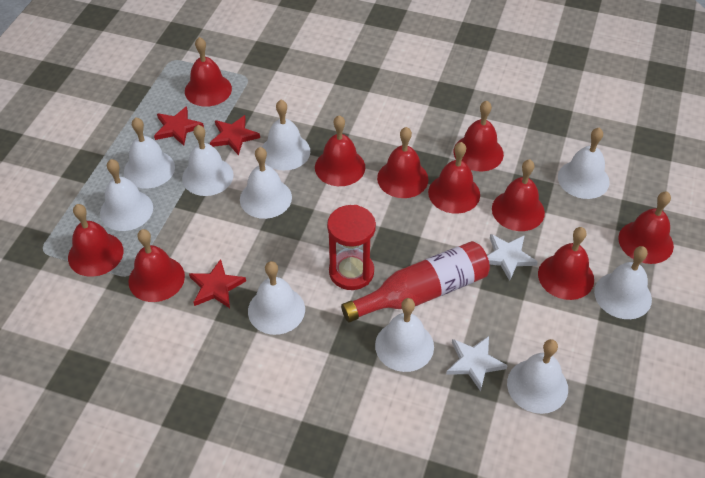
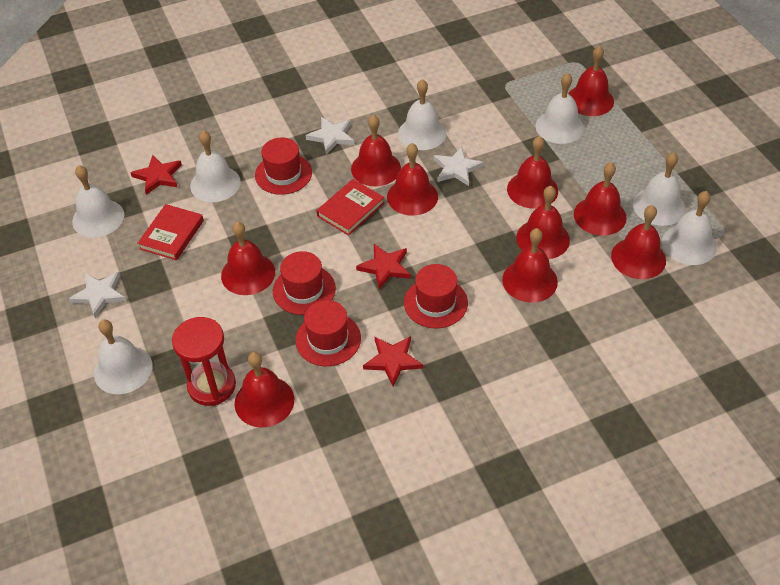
red book: none = 0 -> [137,204,204,260] [316,179,384,236] = 2
red bottle: [341,241,490,322] = 1 -> none = 0
red hat: none = 0 -> [255,137,312,195] [273,251,336,315] [295,300,361,366] [404,264,468,328] = 4
white bell: [100,159,153,231] [124,117,175,189] [182,125,234,196] [240,147,292,219] [248,261,305,335] [262,100,310,170] [375,298,434,372] [507,339,568,414] [558,128,610,199] [594,246,652,319] = 10 -> [72,165,124,238] [94,319,152,394] [190,130,241,202] [398,79,447,150] [536,73,584,144] [633,152,686,226] [662,191,717,265] = 7
white star: [446,336,508,391] [487,234,538,281] = 2 -> [69,272,126,318] [306,117,354,155] [433,146,484,186] = 3

